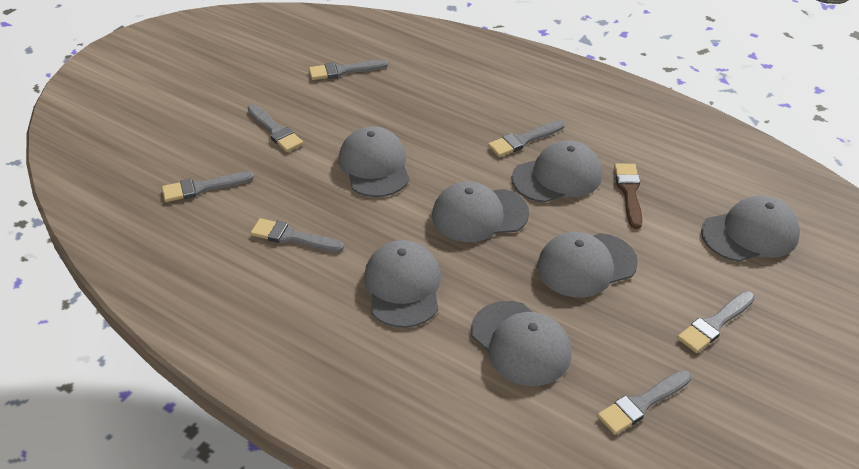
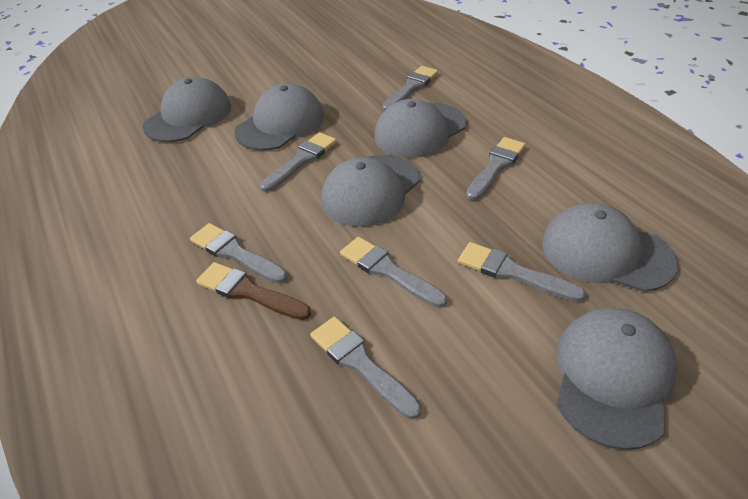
grey cap: [339,126,410,197] [364,240,441,328] [432,181,529,242] [471,301,572,386] [512,141,602,203] [537,232,638,297] [701,195,800,262] = 7 -> [143,77,231,142] [234,83,324,151] [321,155,420,227] [374,99,467,158] [542,203,678,292] [557,308,677,450] = 6

